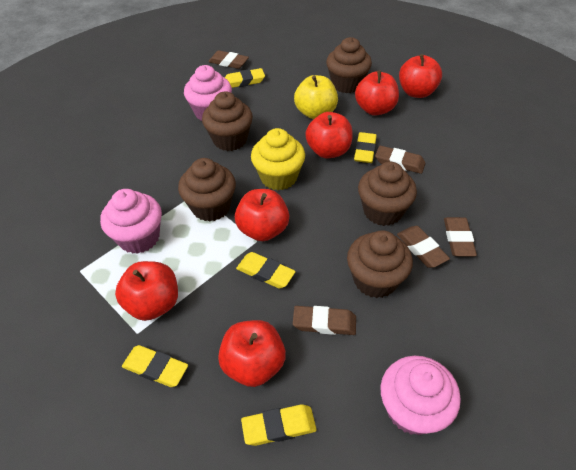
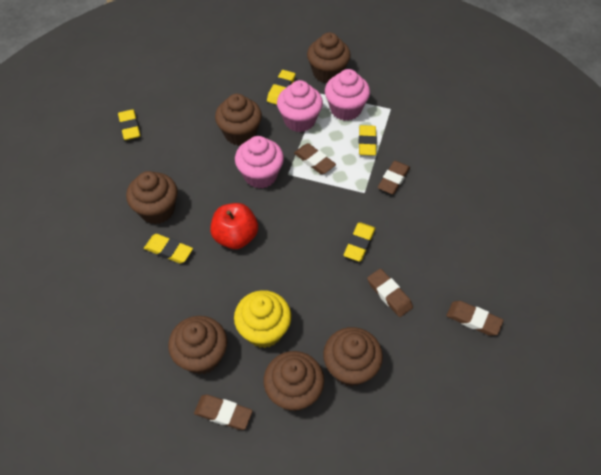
brown cupcake: [178,158,236,222] [202,91,253,151] [326,37,372,93] [347,230,413,298] [358,162,417,226] = 5 -> [126,171,178,224] [168,316,227,375] [215,94,262,146] [263,351,324,411] [307,32,351,83] [323,327,383,387] = 6
red apple: [115,261,178,321] [218,320,286,387] [235,189,289,241] [305,112,353,159] [355,71,399,116] [399,54,442,98] = 6 -> [210,203,258,249] = 1
yellow apple: [294,75,338,119] = 1 -> none = 0

